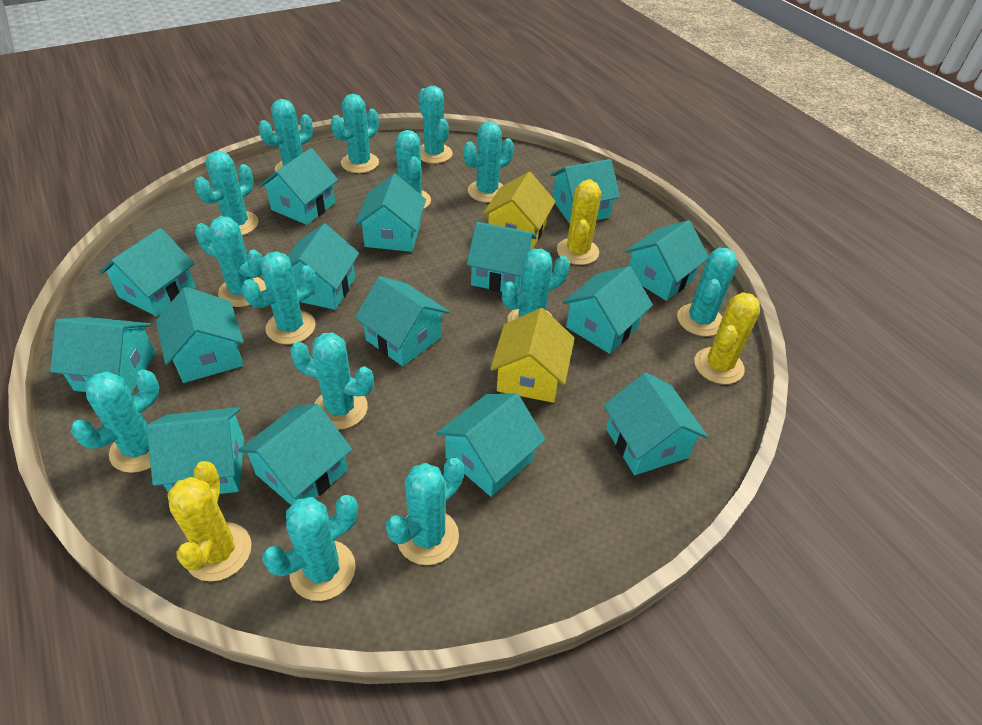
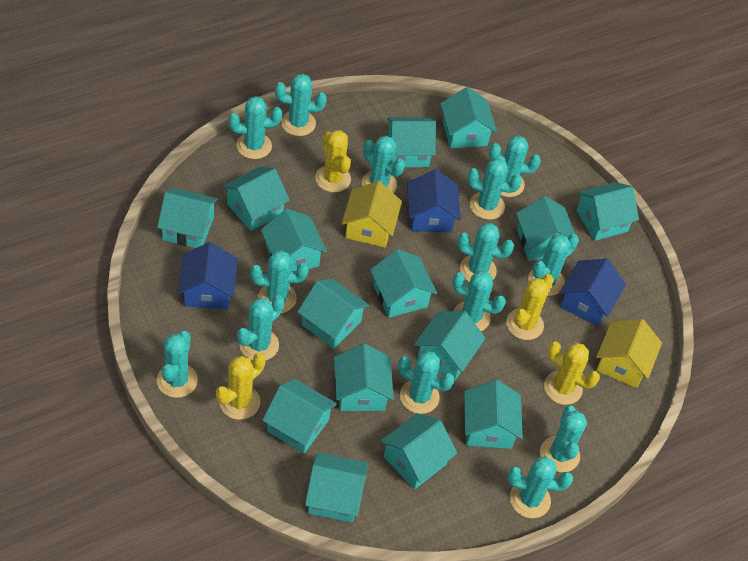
blue house: none = 0 -> [178,242,238,309] [407,169,461,233] [560,259,626,326] = 3
yellow cactus: [167,461,252,581] [557,179,601,265] [694,292,760,384] = 3 -> [216,353,266,420] [315,130,351,192] [506,274,554,340] [544,341,600,405] = 4

